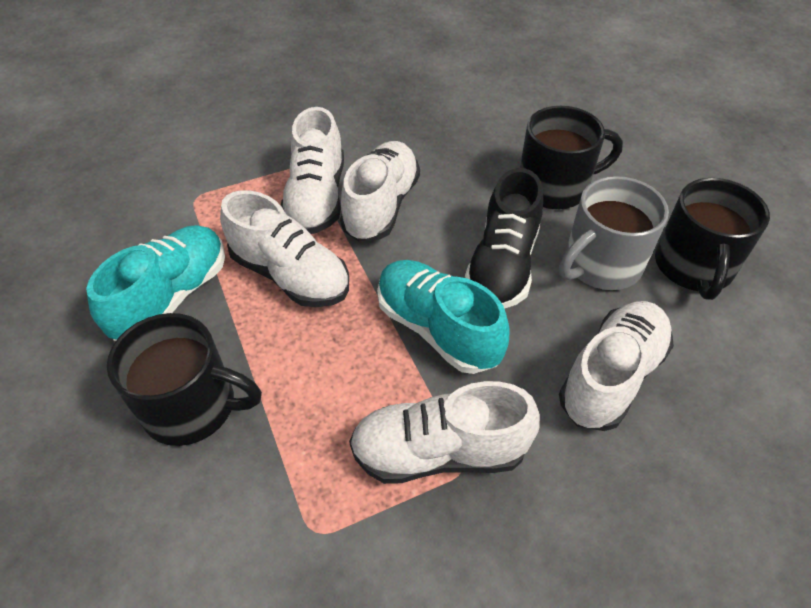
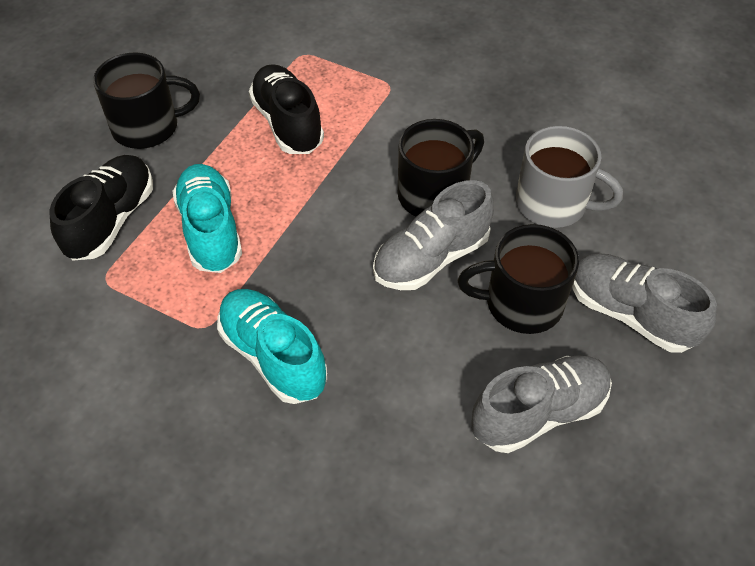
black shoe: [465,168,543,309] = 1 -> [49,155,153,261] [249,64,324,154] = 2
grey shoe: none = 0 -> [373,180,494,290] [471,355,612,453] [572,253,717,353] = 3
white shoe: [220,190,349,307] [281,107,344,234] [340,141,420,242] [349,381,540,484] [559,301,674,431] = 5 -> none = 0

